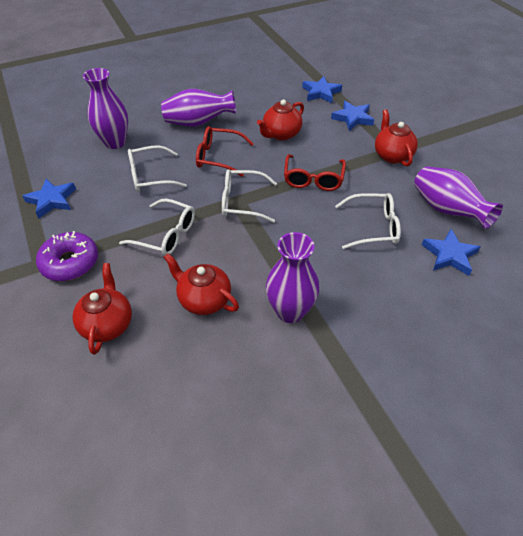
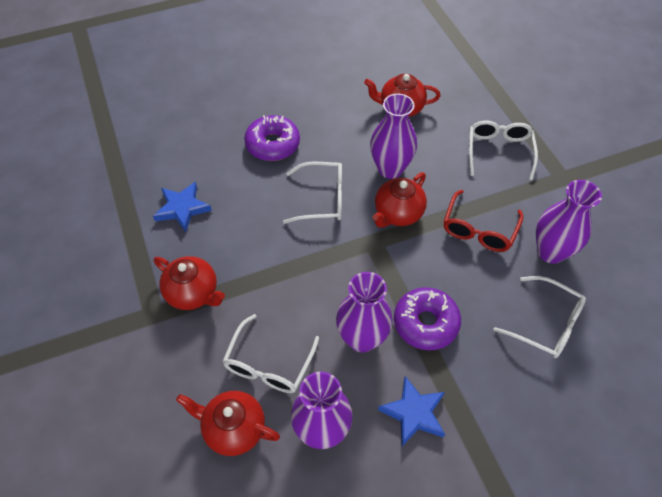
blue star: [22,179,76,218] [302,76,342,103] [331,101,374,131] [422,229,480,276] = 4 -> [153,182,212,232] [378,376,445,446] = 2
purple donut: [36,231,98,281] = 1 -> [244,115,300,161] [394,287,461,350] = 2
red glasses: [196,126,254,177] [284,154,346,191] = 2 -> [443,190,523,252] = 1

